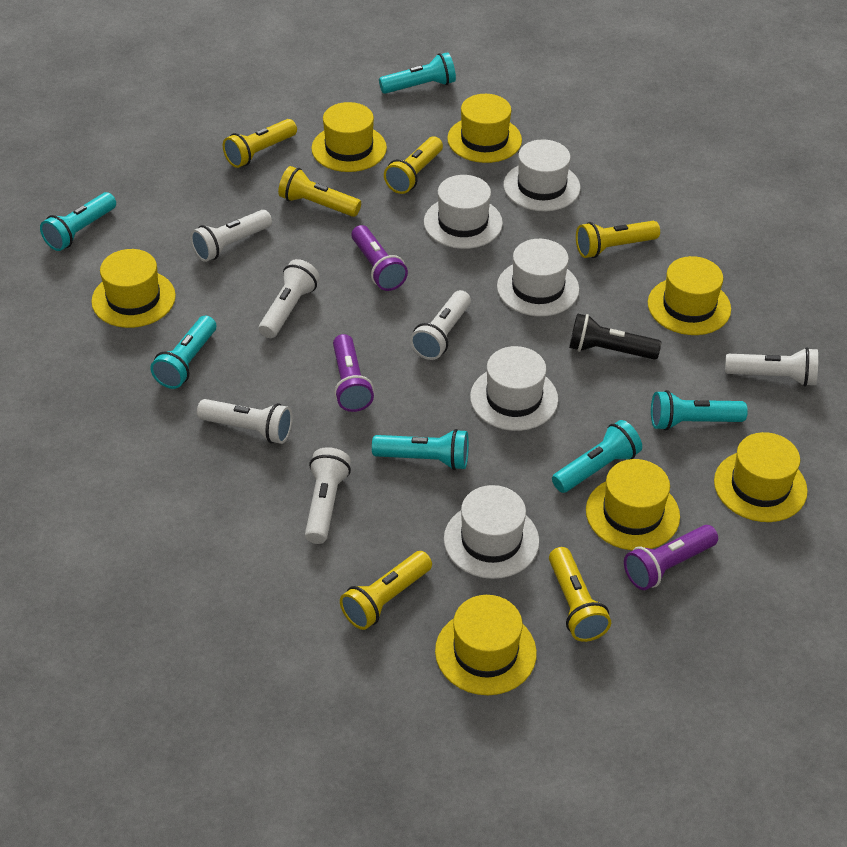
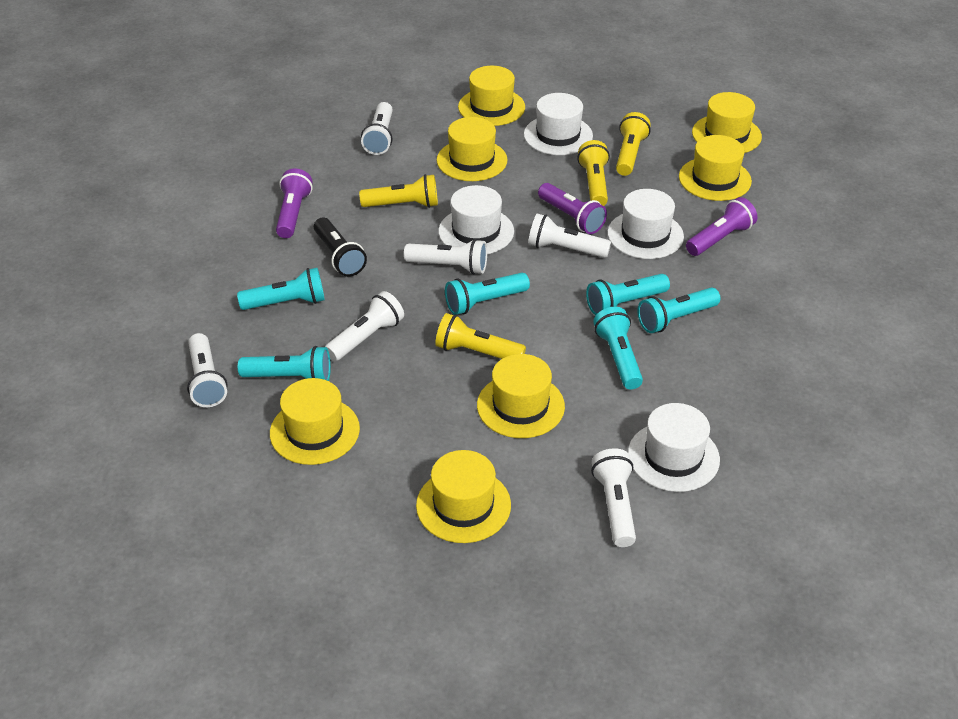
white hat: [424,175,503,249] [444,485,539,579] [470,346,558,431] [497,239,579,317] [503,139,580,211] = 5 -> [438,185,514,254] [524,93,593,155] [607,189,684,259] [628,403,720,492] = 4
yellow flashlight: [223,119,297,168] [278,166,361,217] [340,551,432,630] [384,137,443,194] [549,547,611,642] [576,221,660,258] = 6 -> [359,174,438,208] [435,313,526,359] [577,140,610,206] [616,112,651,176] = 4

